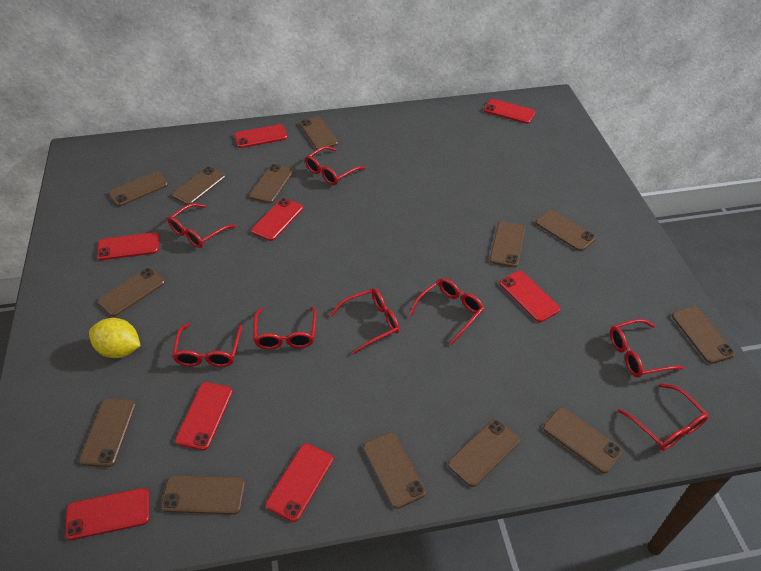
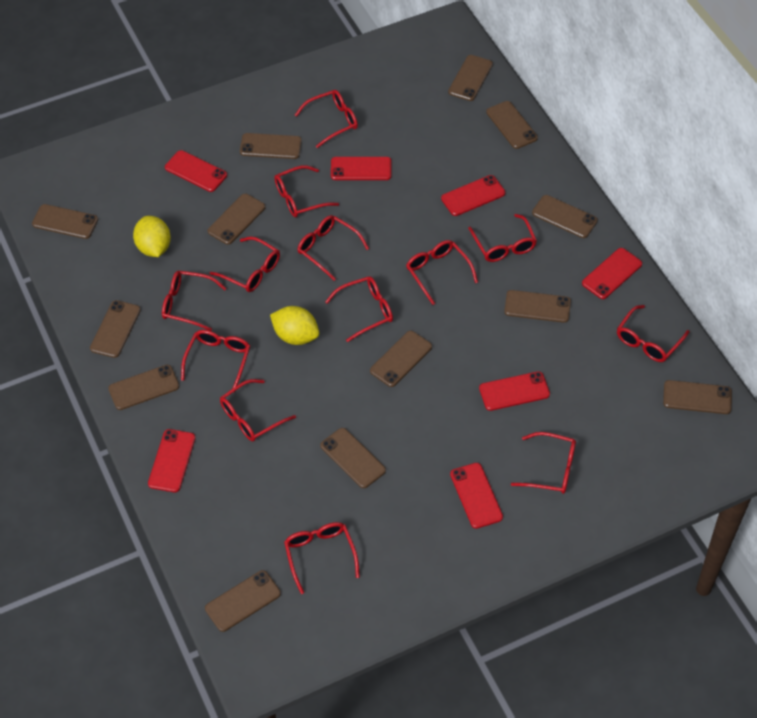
red glasses: [168,203,236,248] [172,323,242,367] [253,306,317,349] [305,146,366,185] [330,288,399,355] [408,278,484,345] [610,319,684,378] [618,383,709,451] = 8 -> [162,271,226,331] [181,330,250,392] [210,237,280,292] [220,379,296,442] [274,165,339,217] [284,522,360,594] [295,90,358,148] [297,215,369,281] [325,276,393,342] [406,240,478,305] [468,214,537,262] [511,432,576,494] [617,305,689,362] = 13
red phone: [65,488,150,540] [97,232,159,260] [175,382,233,450] [234,124,288,148] [251,198,303,241] [266,443,333,522] [484,99,536,124] [499,271,561,322] = 8 -> [148,429,196,492] [165,150,227,192] [331,157,391,180] [441,175,506,216] [450,463,503,529] [479,371,550,411] [582,248,642,299] = 7
yellow lemon: [89,318,140,358] = 1 -> [133,216,171,257] [270,306,319,345] = 2

